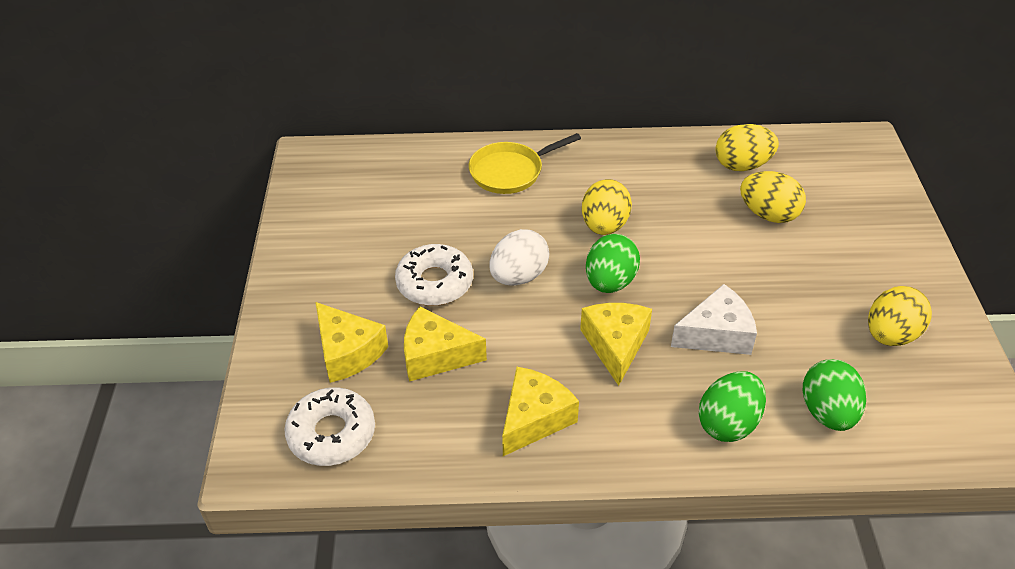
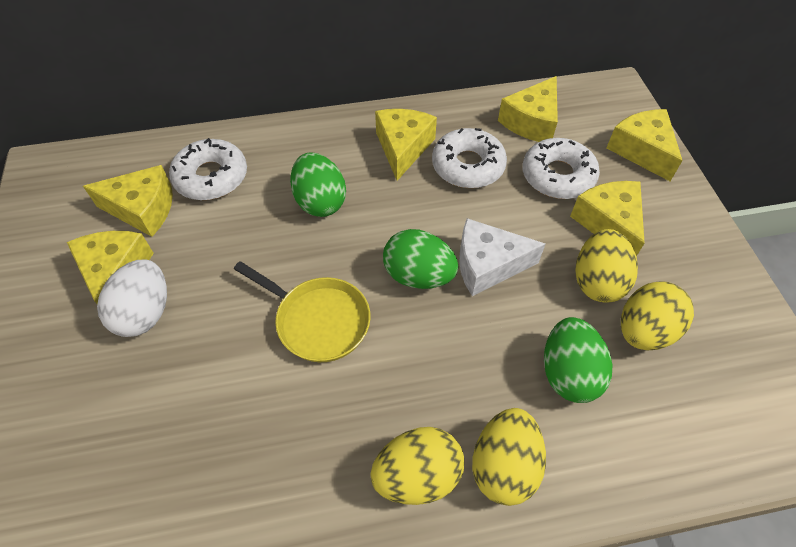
white donut: [284,387,375,466] [395,244,473,306] = 2 -> [169,138,247,200] [432,128,507,188] [522,138,600,199] = 3
yellow cheese: [316,302,388,383] [404,306,487,382] [502,367,579,456] [580,303,652,386] = 4 -> [67,231,154,304] [83,165,173,237] [375,109,437,181] [498,76,558,142] [570,181,645,257] [606,109,683,181] = 6

